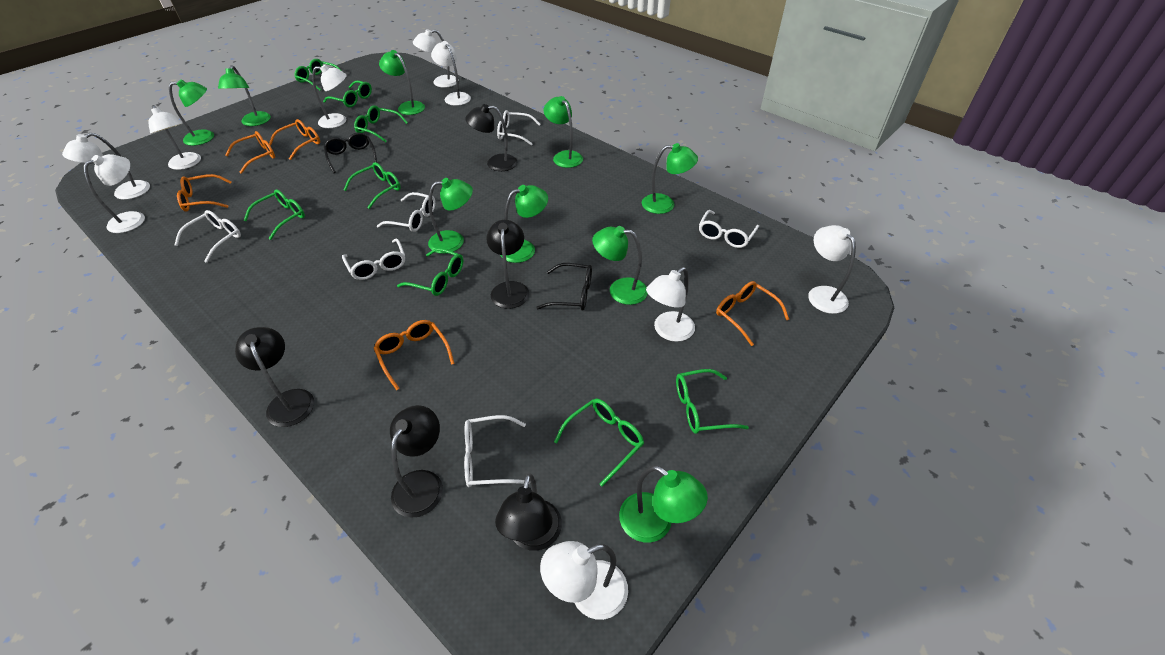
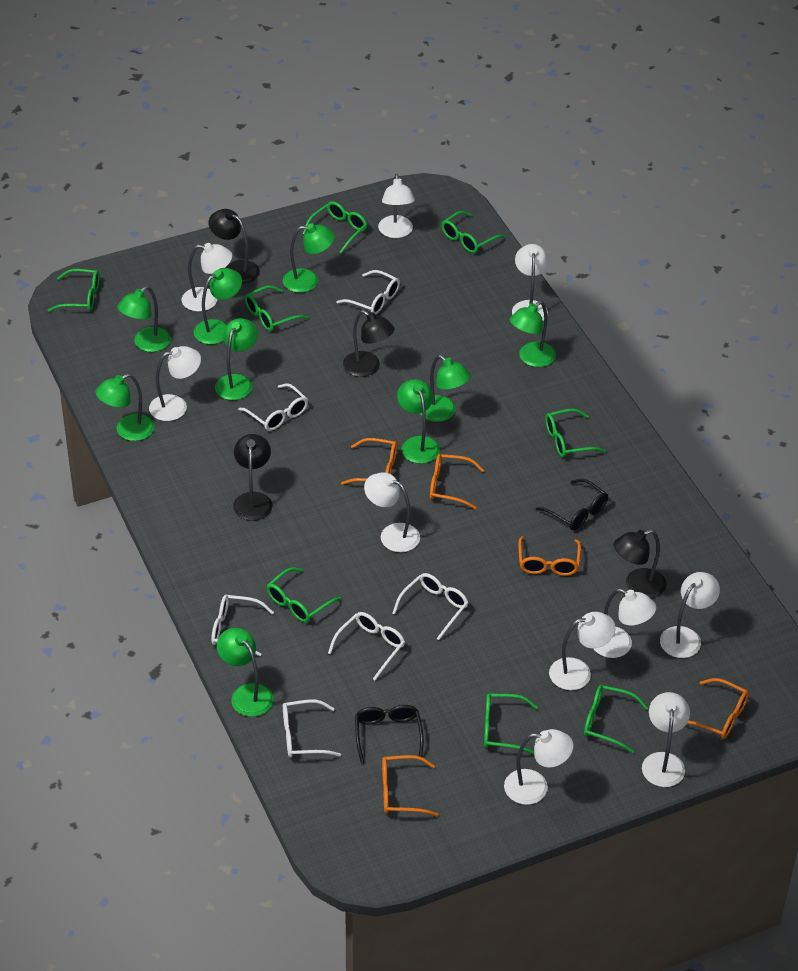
black lamp: [235,327,314,427] [390,405,443,518] [465,104,517,171] [486,220,529,309] [495,473,562,551] = 5 -> [209,209,260,284] [233,434,272,521] [343,310,395,377] [614,529,666,598] = 4
white lamp: [62,133,150,200] [84,154,145,233] [148,105,201,170] [312,65,347,128] [413,29,459,88] [431,41,471,106] [540,541,628,620] [646,267,695,342] [808,225,856,314] = 9 -> [149,346,201,421] [182,243,232,312] [364,472,420,552] [378,174,415,238] [504,729,574,805] [512,244,549,321] [549,612,615,690] [593,589,656,658] [642,692,690,787] [660,572,720,658] = 10

